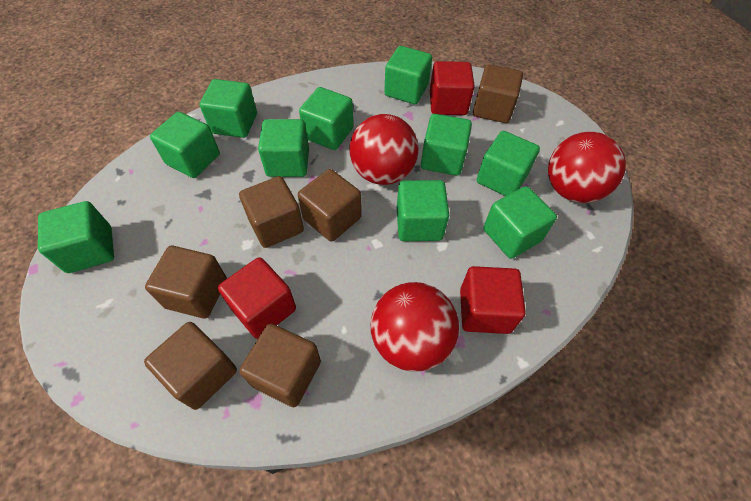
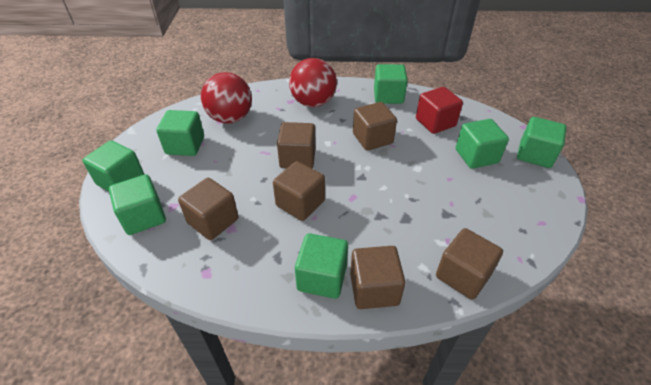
green cube: [38,201,114,273] [150,112,220,178] [200,79,257,138] [258,119,309,177] [299,87,353,150] [384,46,432,104] [397,180,449,241] [421,114,472,176] [477,131,540,196] [483,186,557,259] = 10 -> [82,140,144,192] [109,174,166,235] [156,110,204,156] [295,233,348,299] [374,64,408,104] [456,119,509,169] [517,117,567,168] = 7
red ball: [349,114,418,185] [371,282,459,372] [548,132,626,203] = 3 -> [201,72,252,124] [289,58,337,107] = 2
red cube: [218,257,296,339] [430,61,475,115] [460,266,526,334] = 3 -> [416,87,463,134] = 1

